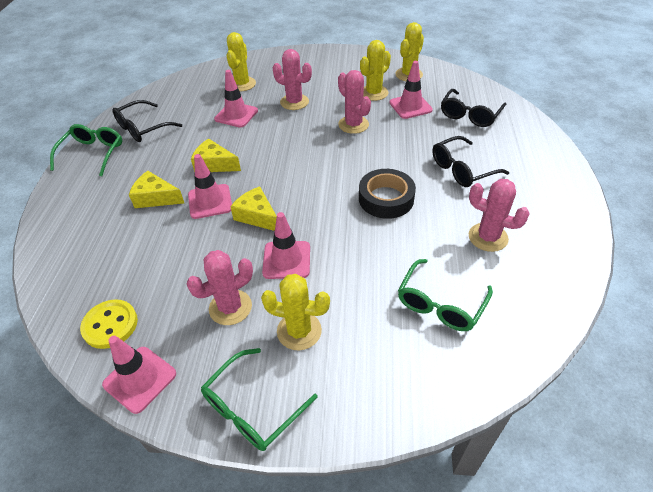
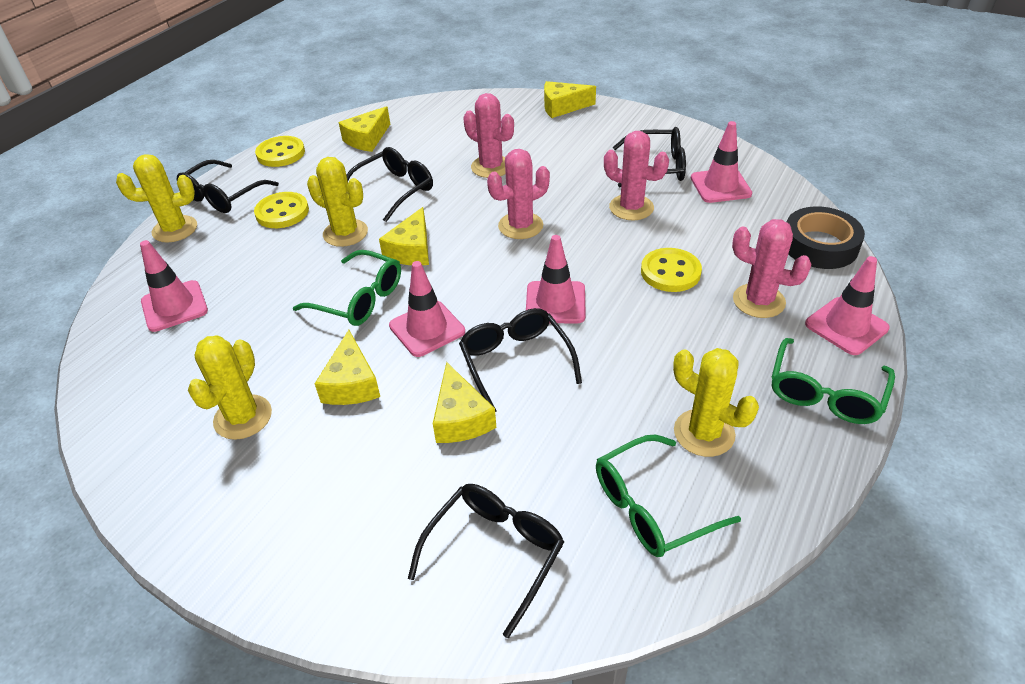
black glasses: [112,100,182,142] [433,136,509,187] [441,89,506,127] = 3 -> [177,160,279,213] [346,147,433,222] [408,484,564,638] [459,308,582,412] [613,127,686,187] = 5
yellow button: [80,299,138,349] = 1 -> [254,192,309,228] [255,136,305,167] [641,248,702,292] = 3
yellow cheese: [129,171,184,208] [191,138,241,172] [230,186,277,231] = 3 -> [315,330,380,405] [339,106,390,152] [379,207,429,265] [433,362,496,443] [544,81,596,118] = 5

